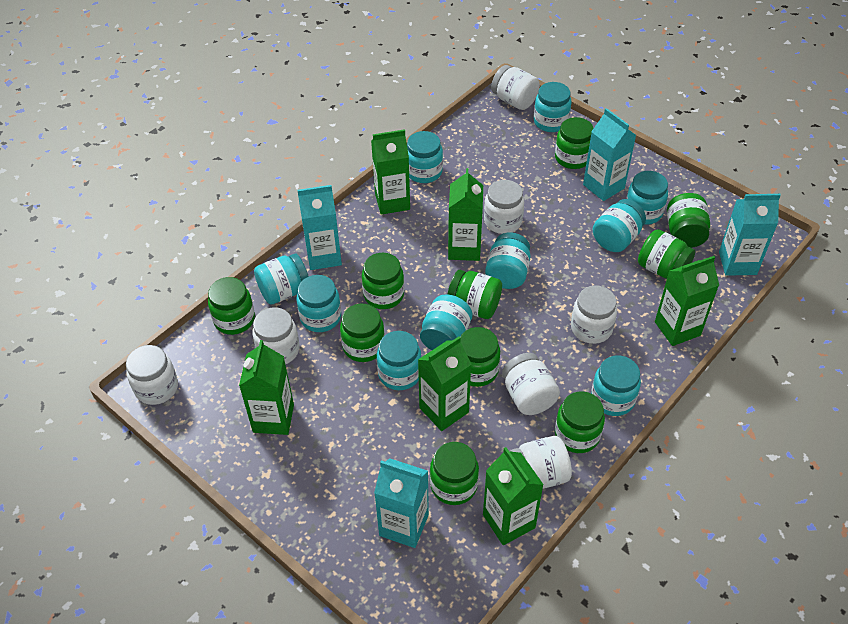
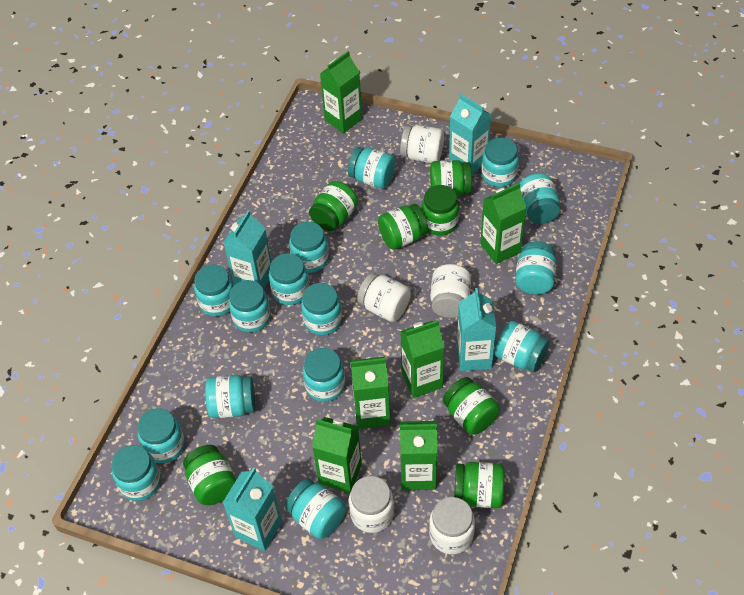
green jar: [208,277,255,335] [340,304,385,362] [362,253,404,309] [430,442,479,505] [447,270,502,319] [460,327,500,387] [555,117,594,169] [555,391,605,453] [638,229,695,279] [667,193,710,248] = 10 -> [183,445,237,505] [309,181,358,231] [378,204,428,250] [421,185,459,235] [430,160,472,197] [443,377,500,435] [454,462,505,508] = 7
turquoise jar: [254,254,309,305] [296,275,341,332] [377,331,421,390] [407,131,443,183] [420,295,473,350] [485,232,531,289] [534,82,572,132] [591,356,641,416] [593,199,646,252] [626,171,668,225] = 10 -> [111,445,161,501] [137,408,185,463] [194,265,234,317] [205,375,255,419] [229,280,271,333] [269,253,309,305] [285,479,346,539] [289,222,329,273] [301,283,342,335] [303,348,345,402] [348,147,395,189] [481,138,519,187] [494,321,550,372] [515,241,556,295] [520,173,560,224] = 15
white jar: [126,345,178,405] [252,308,299,364] [484,180,524,234] [491,65,540,110] [502,353,560,415] [510,436,572,489] [571,286,617,344] = 7 -> [349,476,394,533] [357,273,411,322] [400,125,444,163] [429,497,475,554] [430,264,471,318] = 5

